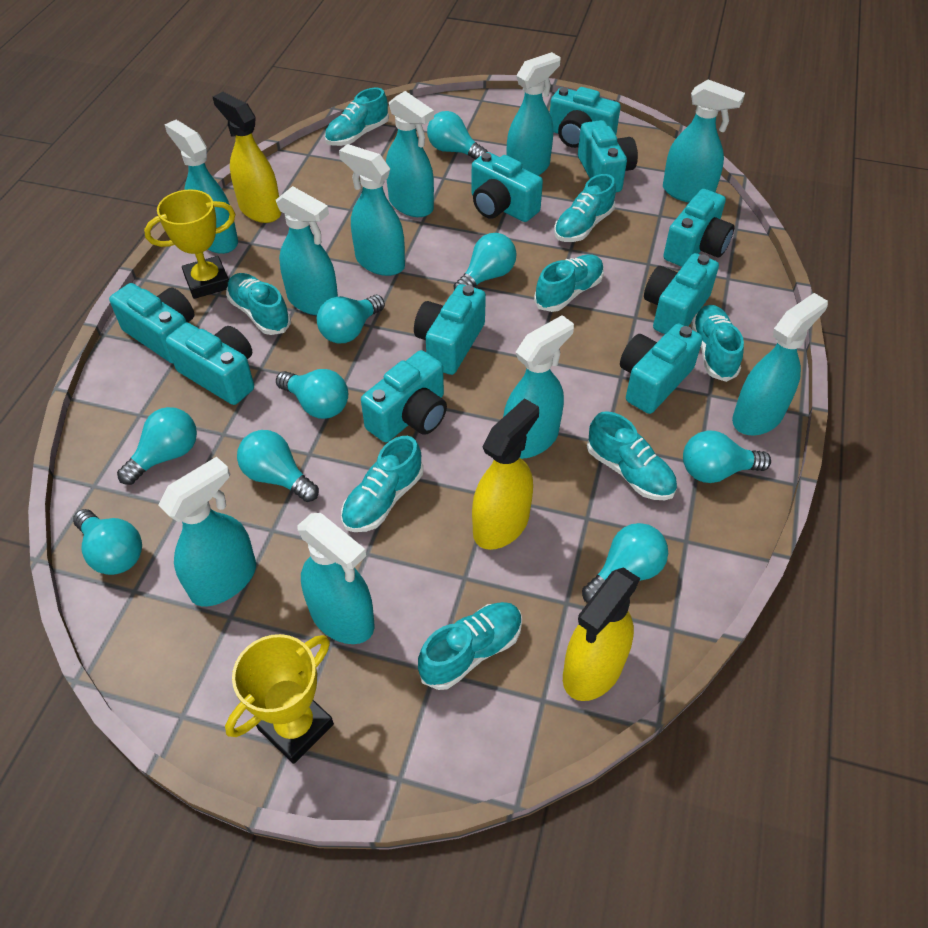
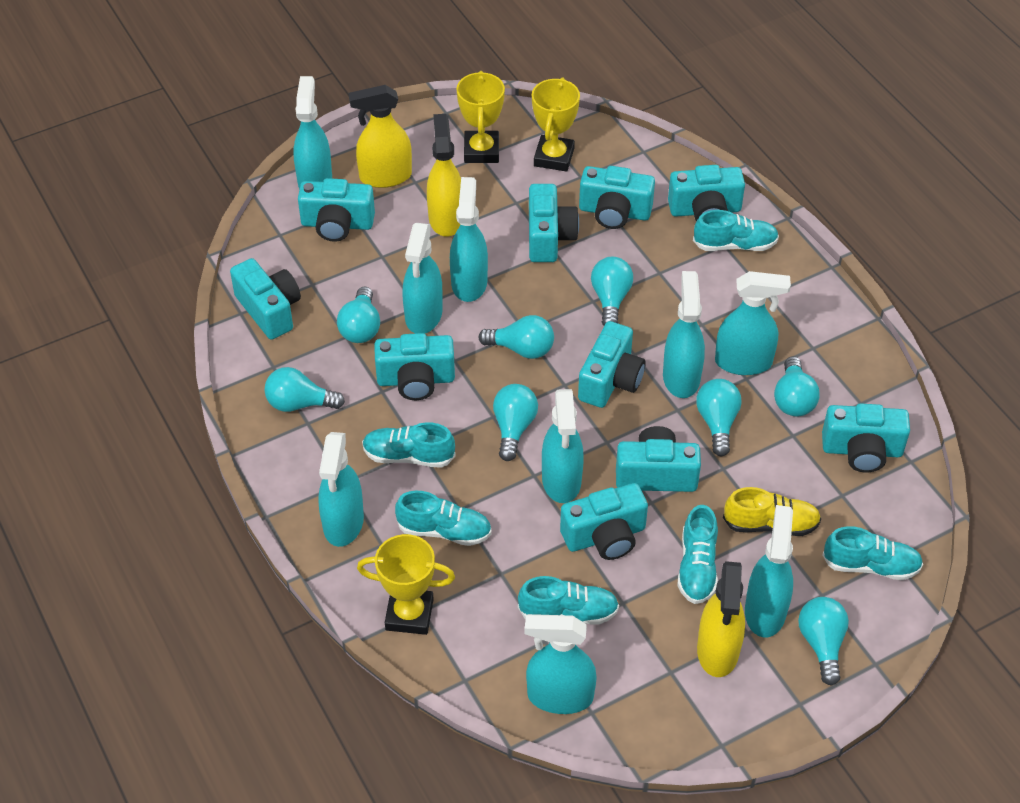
turquoise light bulb: [73,509,142,575] [117,407,197,485] [237,430,319,502] [276,369,348,419] [317,295,385,343] [427,111,488,160] [454,233,516,290] [582,523,668,603] [683,431,771,483] = 9 -> [264,367,345,412] [337,286,380,343] [478,315,554,359] [493,384,538,461] [591,257,633,326] [696,379,742,456] [774,356,820,417] [798,597,849,686] = 8
turquoise shoe: [226,273,291,335] [325,88,389,146] [341,436,423,532] [418,602,522,690] [534,254,604,312] [554,174,616,242] [587,411,677,500] [691,305,744,382] = 8 -> [362,422,456,468] [395,491,492,546] [518,576,619,625] [677,505,718,604] [693,210,779,251] [822,526,923,580] = 6
turquoise spray bottle: [158,457,256,606] [164,120,238,254] [276,186,338,315] [297,513,374,644] [339,144,405,276] [386,91,434,217] [503,315,574,459] [506,52,560,176] [663,79,745,203] [732,293,828,435] = 10 -> [293,76,332,189] [318,432,364,547] [403,223,443,334] [450,177,488,302] [524,614,597,714] [542,389,584,503] [663,271,705,398] [715,271,791,375] [745,505,793,637] = 9
yellow shoe: none = 0 -> [723,487,821,536] = 1
yellow trophy: [144,189,235,299] [225,634,334,764] = 2 -> [357,534,455,635] [456,71,505,163] [532,77,580,172] = 3

